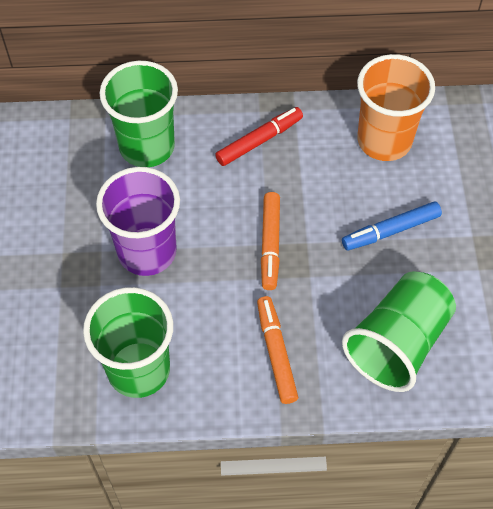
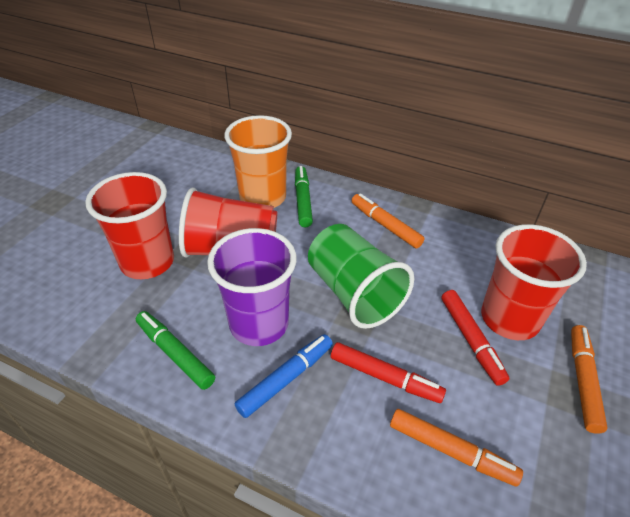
green cup: [83,287,173,398] [100,61,178,167] [342,271,456,392] = 3 -> [308,224,414,329] = 1
green marker: none = 0 -> [136,311,215,390] [295,166,313,227] = 2
orange marker: [257,296,298,404] [261,192,280,290] = 2 -> [352,193,424,248] [390,409,523,487] [571,325,608,434] = 3
red cup: none = 0 -> [85,172,174,279] [179,188,277,258] [481,224,587,340] = 3
red marker: [215,107,303,166] = 1 -> [331,342,446,403] [442,290,509,386] = 2

